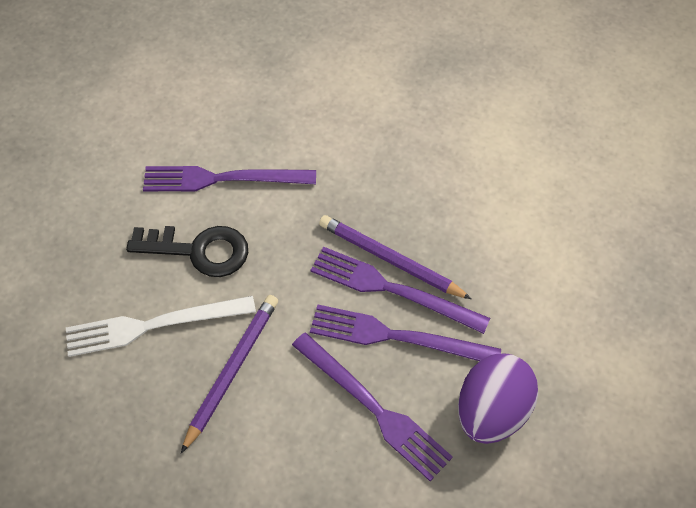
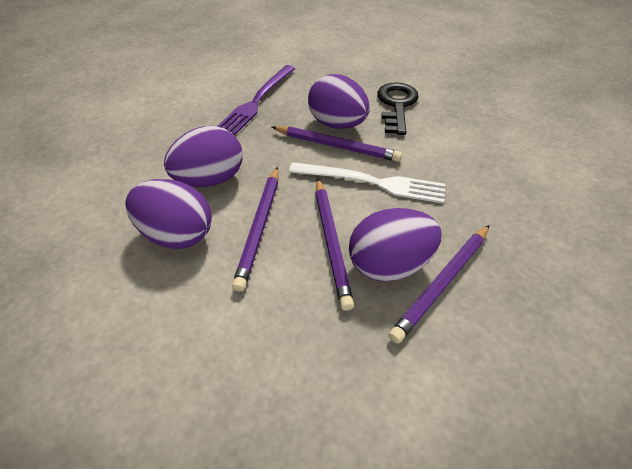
purple egg: [458,354,538,444] = 1 -> [125,179,212,249] [164,126,243,187] [308,74,370,129] [349,208,442,281] = 4
purple fork: [143,166,316,191] [292,332,453,481] [310,247,490,334] [310,304,501,361] = 4 -> [217,65,295,135] = 1
purple pencil: [181,295,278,453] [319,215,472,299] = 2 -> [232,167,278,292] [272,126,402,162] [315,178,354,311] [388,225,489,344] = 4

